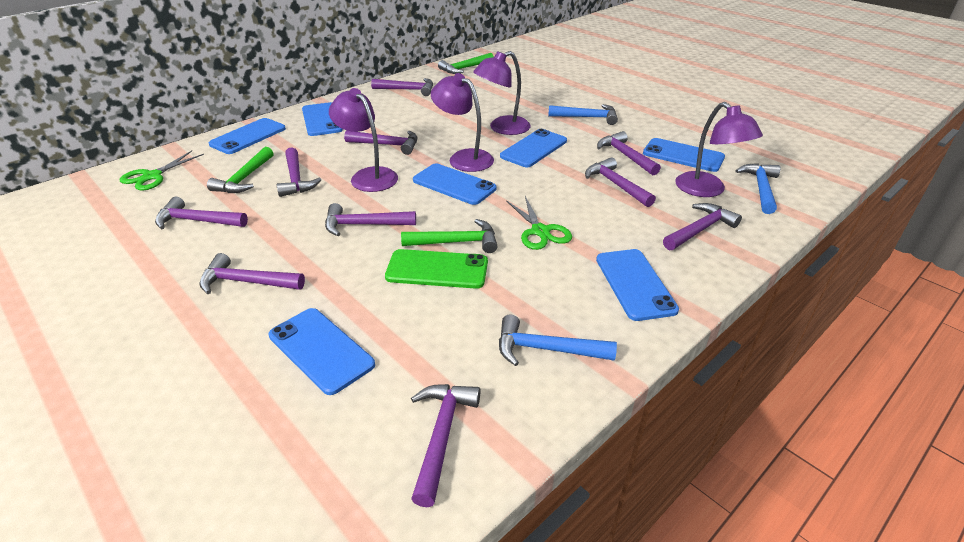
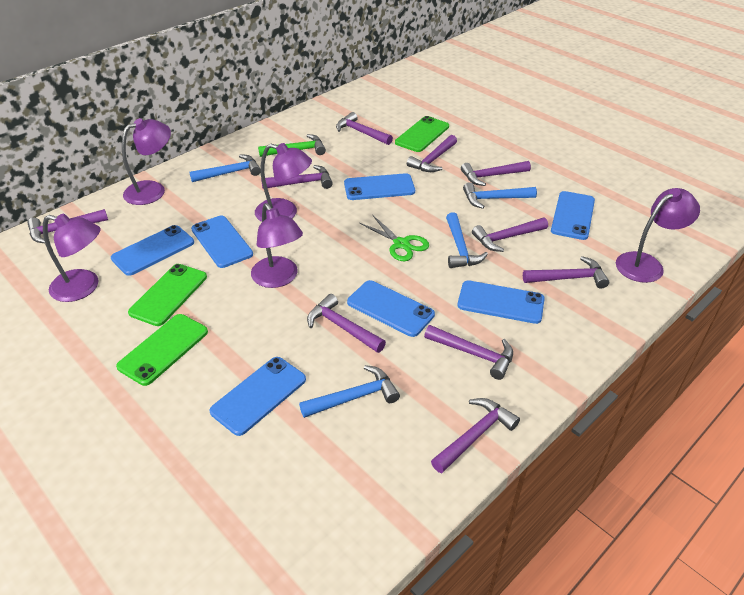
blue hammer: [499,315,617,366] [548,104,618,125] [735,163,780,214] = 3 -> [189,154,261,182] [299,365,400,418] [446,212,488,268] [463,182,537,209] = 4
green hammer: [207,147,274,193] [401,219,498,253] [438,53,494,74] = 3 -> [258,134,326,157] = 1
green phone: [385,249,488,289] = 1 -> [116,314,208,386] [128,264,207,326] [395,116,449,152] = 3
green scissors: [120,151,204,190] [506,196,572,250] = 2 -> [359,216,429,261] = 1
purple lamp: [329,88,398,192] [431,73,494,172] [473,51,530,135] [675,102,763,197] = 4 -> [43,213,101,302] [122,118,171,205] [251,203,303,288] [255,143,312,222] [616,188,700,283] = 5

